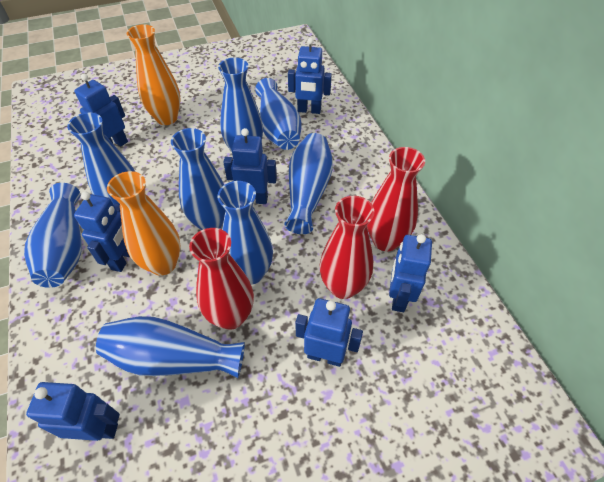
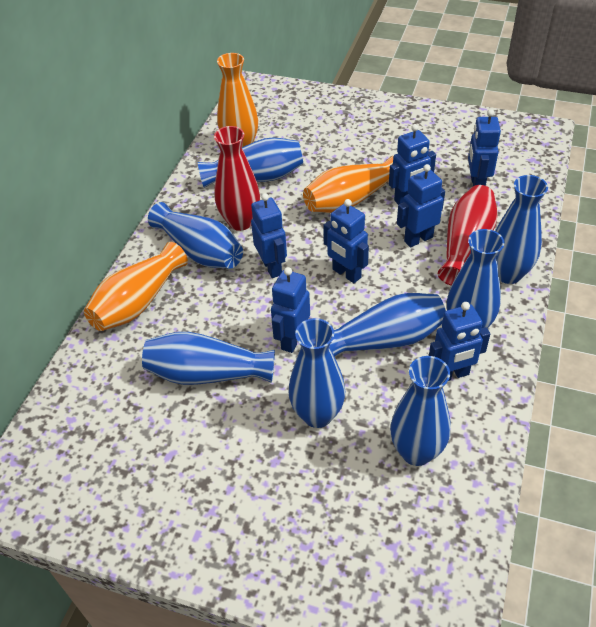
orange vase: [107,171,181,276] [127,24,181,125] = 2 -> [84,242,188,331] [217,53,258,147] [303,156,393,213] = 3
red vase: [189,228,254,330] [319,196,375,299] [367,147,425,252] = 3 -> [214,126,260,231] [438,185,498,286] = 2

